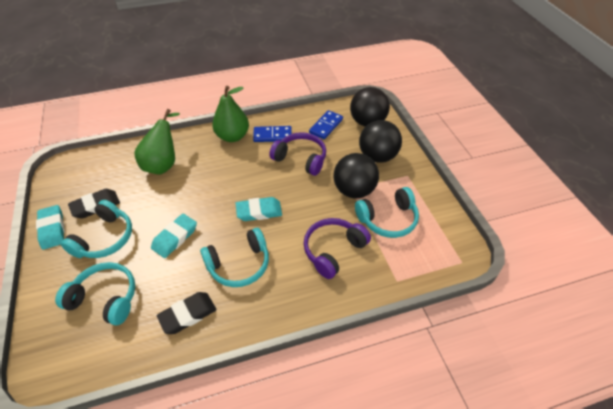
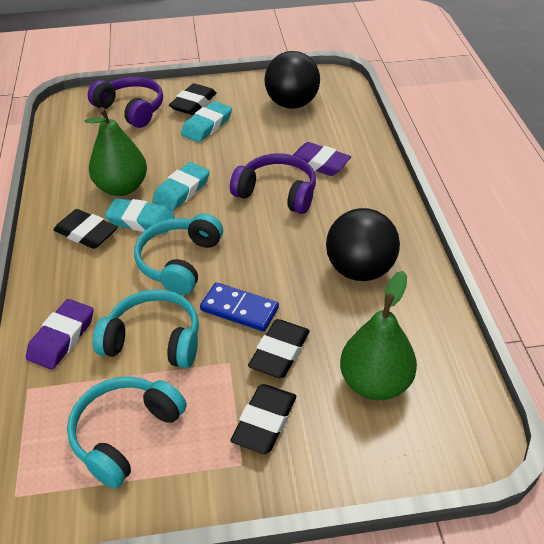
black ball: [333,153,379,198] [350,87,390,127] [359,120,402,163] = 3 -> [264,51,320,109] [326,208,400,281] = 2
black eraser: [68,189,120,219] [157,292,216,334] = 2 -> [53,209,118,249] [169,83,217,115] [230,384,296,454] [248,319,310,378] = 4
blue domino: [253,126,292,142] [309,110,343,139] = 2 -> [200,282,279,332] = 1
purple eraser: none = 0 -> [26,299,93,370] [293,142,351,176] = 2
turquoise headphones: [55,262,135,325] [61,200,132,258] [200,228,269,287] [355,187,419,238] = 4 -> [67,376,187,489] [93,289,199,368] [134,213,223,295] = 3

